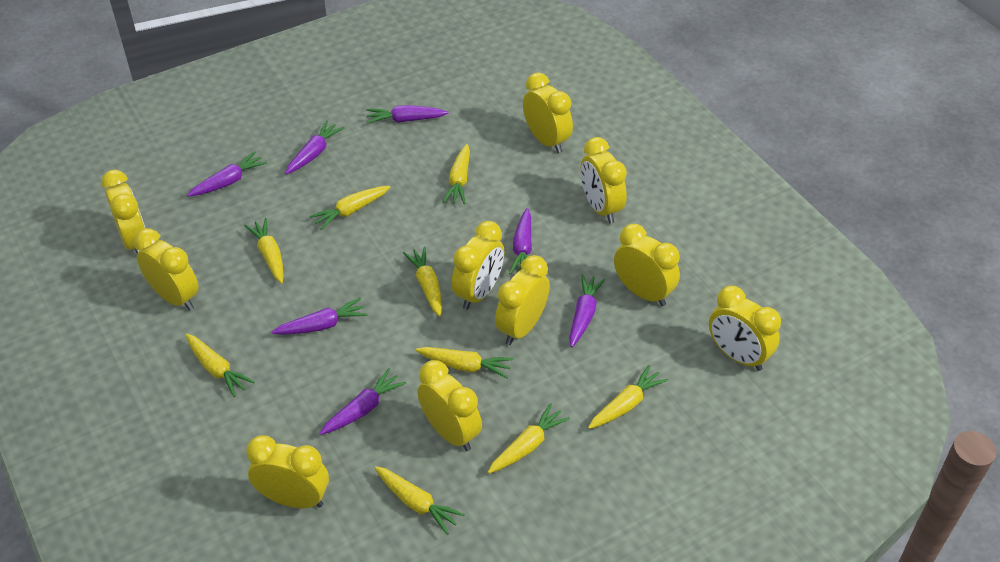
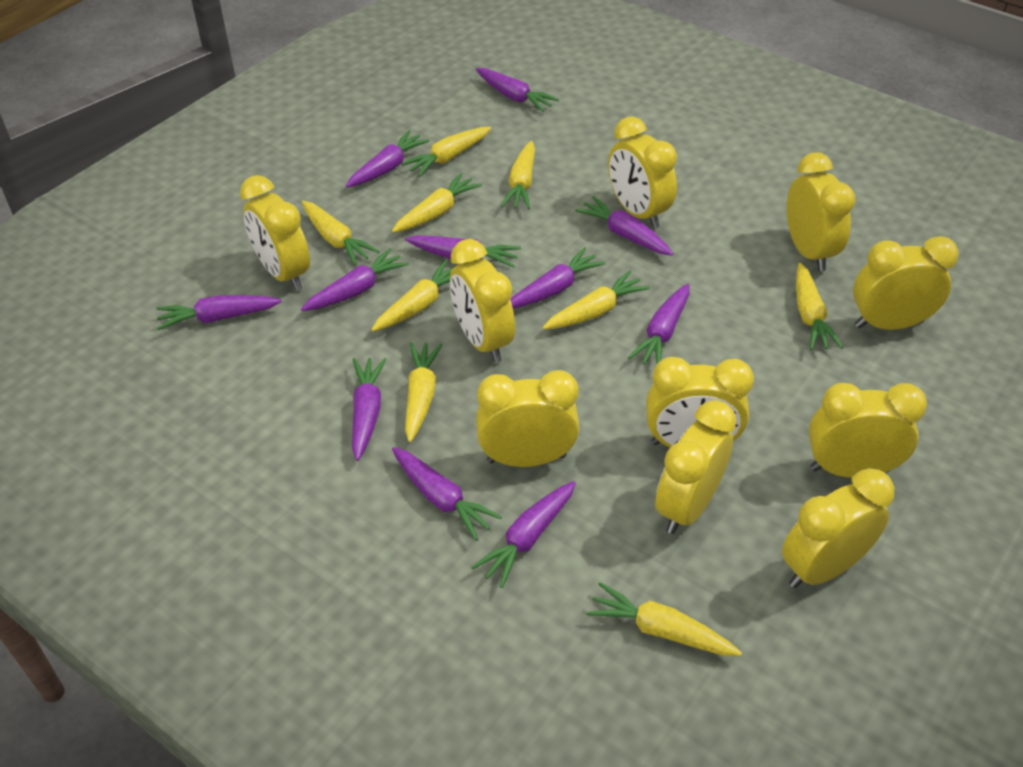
purple carrot: [187,152,267,197] [272,298,368,335] [285,121,344,174] [319,369,406,435] [367,105,449,124] [509,208,532,274] [569,274,606,347] = 7 -> [156,295,282,330] [301,248,409,311] [346,130,430,187] [352,358,387,461] [392,447,502,540] [405,235,521,268] [471,481,576,588] [476,68,559,112] [510,248,606,308] [575,196,673,255] [628,284,689,364] = 11

